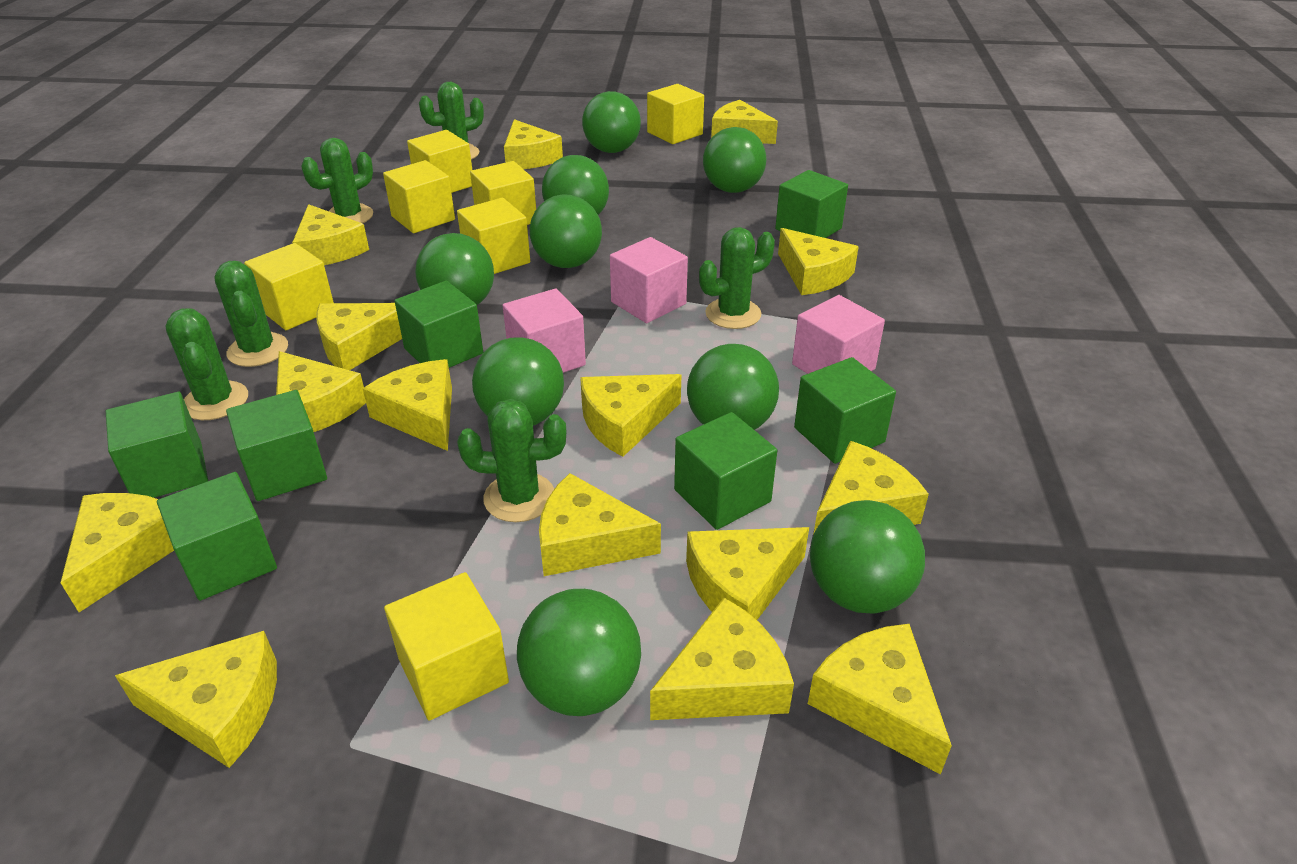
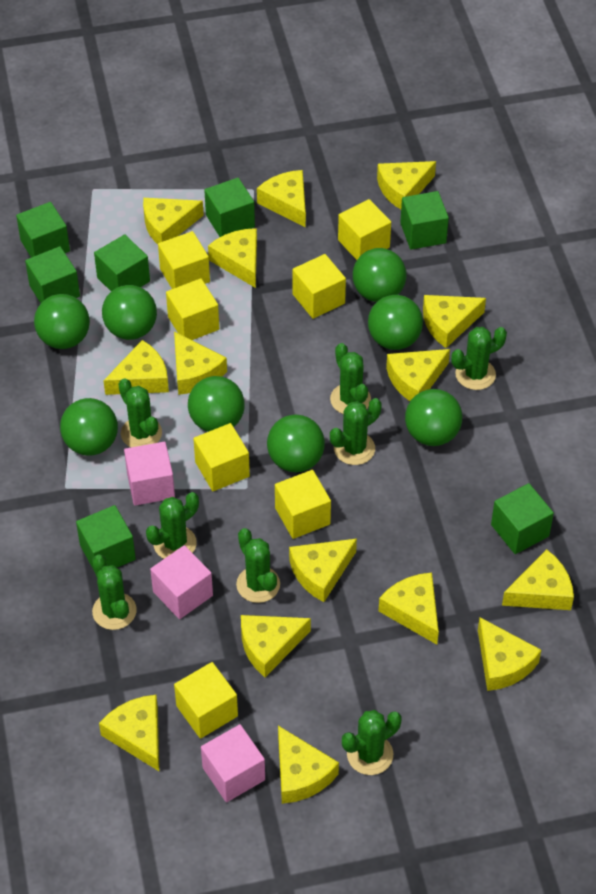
green ball: [415,233,494,305] [472,337,564,426] [517,589,641,716] [530,194,602,268] [542,155,609,215] [582,91,641,153] [687,344,779,430] [703,127,767,193] [810,500,925,614] = 9 -> [34,294,90,349] [60,398,118,456] [102,285,157,340] [188,376,245,432] [267,414,325,472] [353,248,406,302] [368,295,423,350] [405,389,462,446] = 8
green cactus: [165,308,248,420] [214,261,288,367] [301,138,373,224] [419,82,484,160] [457,399,566,522] [699,227,775,329] = 6 -> [92,554,137,630] [118,378,162,447] [146,492,199,559] [236,528,280,603] [330,343,371,414] [330,398,382,465] [342,710,402,775] [451,327,507,390] = 8

